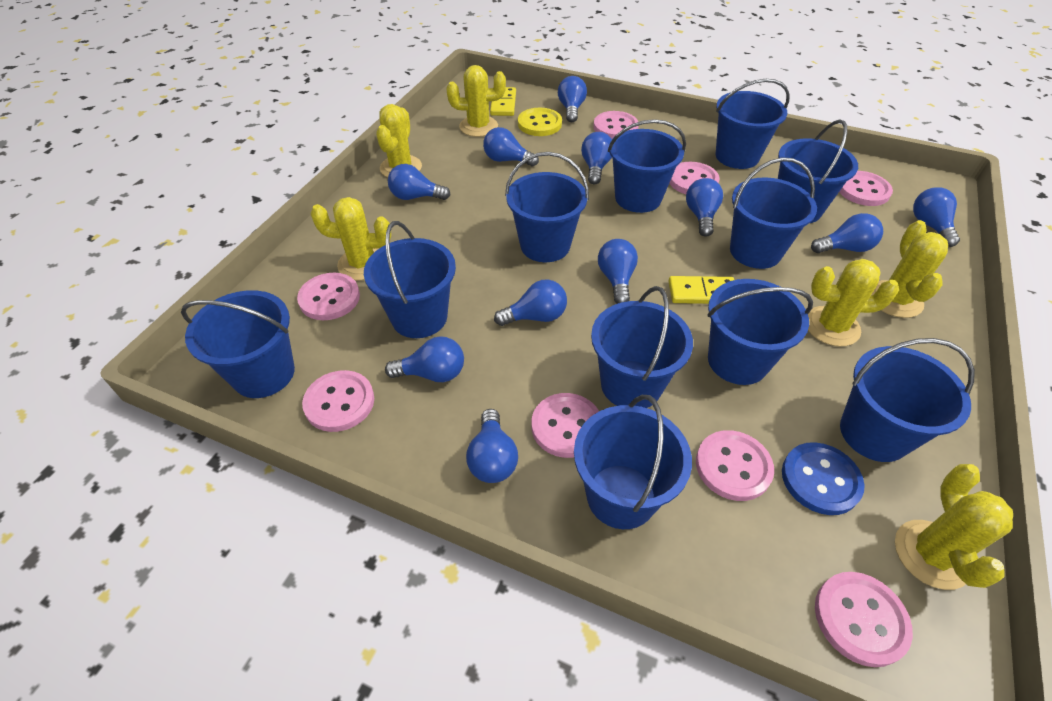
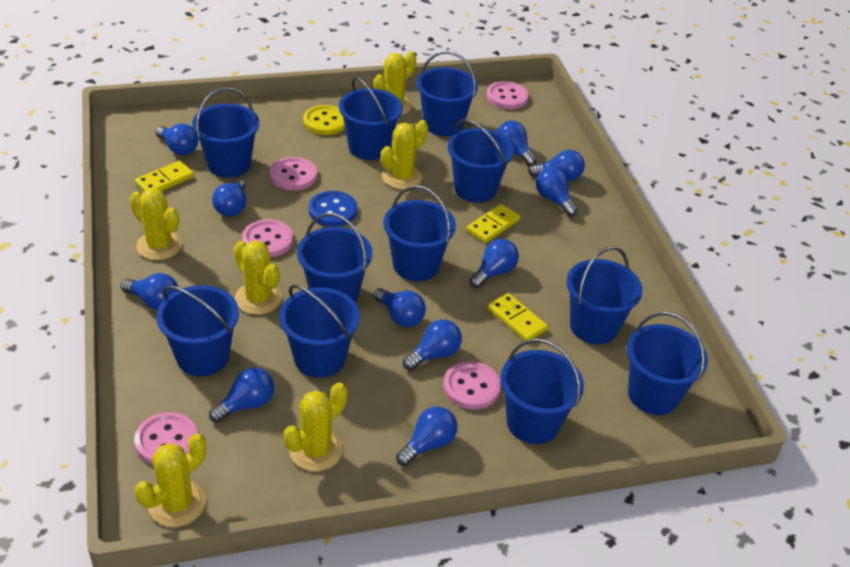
pink button: [297,273,360,320] [302,370,374,432] [532,393,599,458] [593,111,639,139] [670,162,720,194] [696,430,774,501] [815,572,913,667] [839,171,893,206] = 8 -> [134,412,197,465] [242,219,293,257] [270,157,317,191] [443,361,501,409] [486,81,529,109] = 5
yellow domino: [490,87,516,116] [668,276,734,304] = 2 -> [135,161,194,192] [467,204,520,243] [488,293,548,341] = 3

